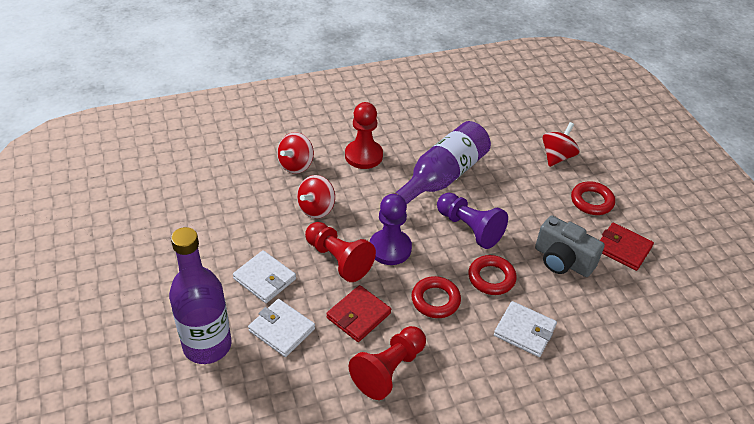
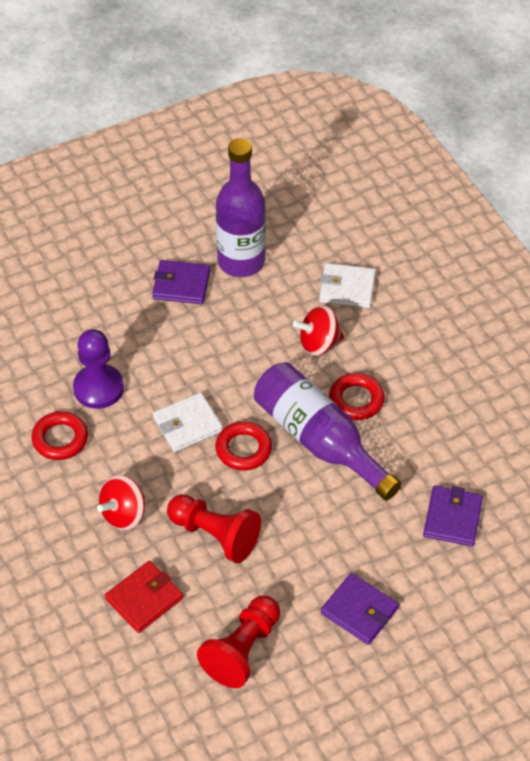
grey camera: [535,215,605,277] = 1 -> none = 0
purple pawn: [369,194,412,265] [437,193,508,249] = 2 -> [73,329,124,409] = 1
purple wallet: none = 0 -> [152,260,210,304] [321,573,399,645] [423,486,483,546] = 3
red pawn: [305,222,376,282] [345,102,383,169] [349,326,426,400] = 3 -> [167,494,261,563] [197,595,280,688] = 2
red spinning top: [277,132,314,174] [297,175,335,219] [543,122,580,167] = 3 -> [97,475,145,530] [293,305,344,356] = 2
red wallet: [326,285,391,342] [600,223,654,271] = 2 -> [105,561,183,633] = 1
white wallet: [233,250,296,303] [248,299,315,357] [494,301,557,357] = 3 -> [153,392,223,452] [319,263,376,308] = 2

